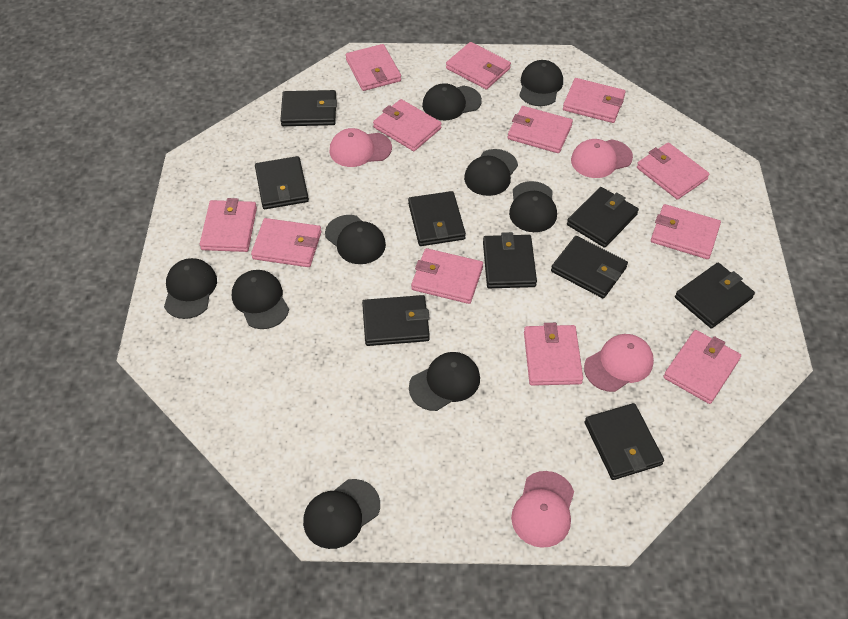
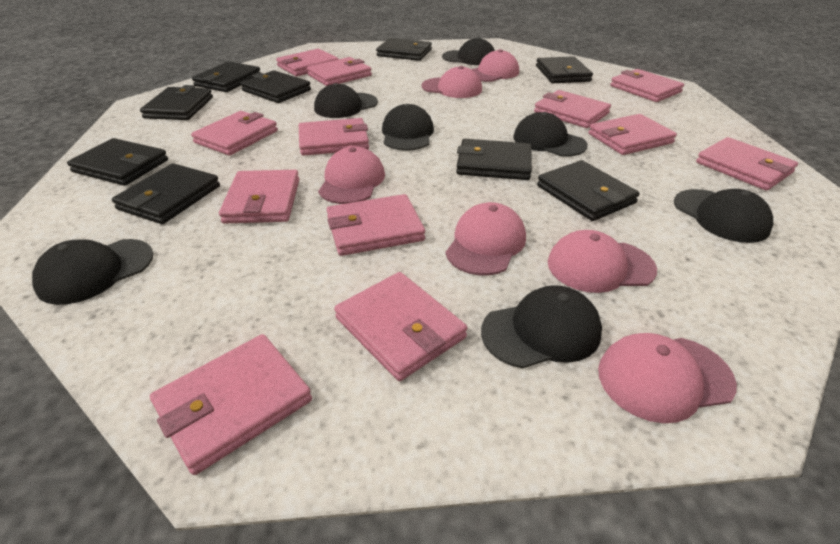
black cap: [164,258,217,319] [232,270,289,329] [303,479,380,549] [325,215,386,264] [409,352,480,411] [422,83,482,120] [464,149,518,196] [509,181,557,232] [519,60,563,106] = 9 -> [32,239,154,305] [314,83,378,118] [382,104,434,151] [442,37,495,65] [481,285,602,369] [513,112,587,157] [674,189,773,243] = 7
pink cap: [329,128,392,167] [511,471,574,548] [571,139,633,178] [584,334,654,392] = 4 -> [318,146,385,204] [421,66,482,98] [446,202,526,275] [471,49,519,82] [548,230,657,293] [598,333,737,423] = 6

